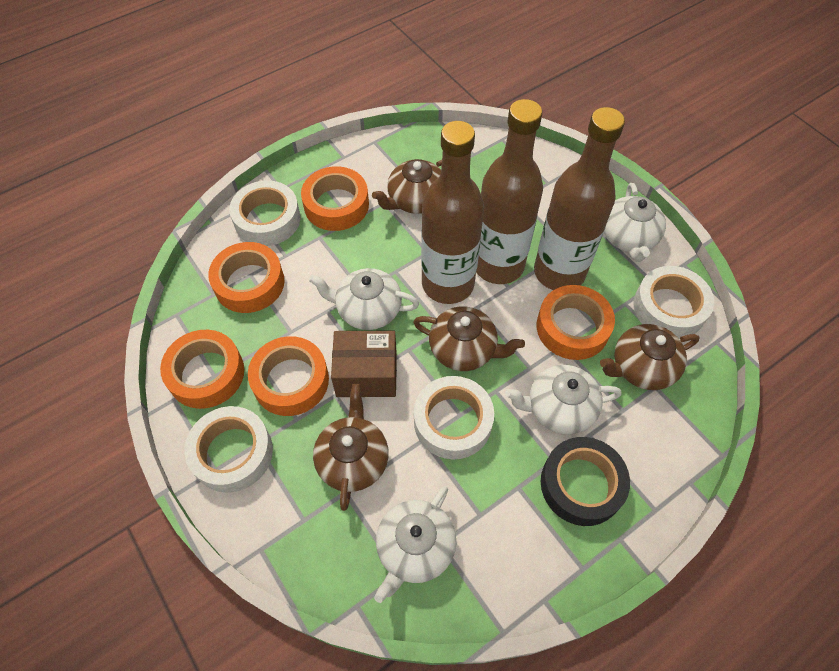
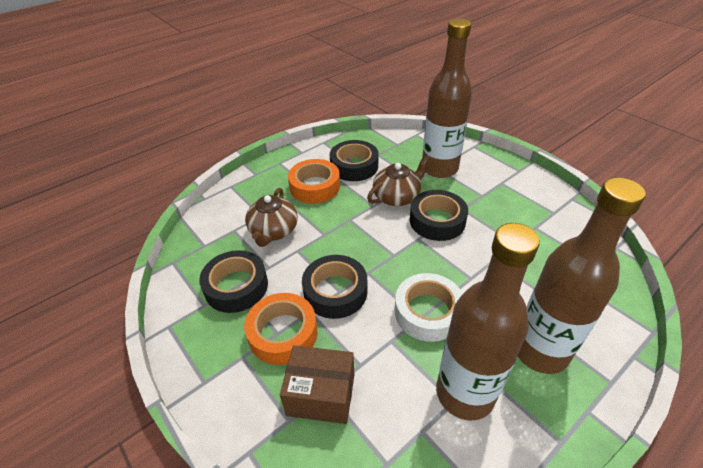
black tape: [541,437,630,526] = 1 -> [199,250,268,313] [302,255,367,319] [330,140,379,181] [410,190,468,241] = 4
brown teapot: [313,384,389,511] [372,159,442,214] [413,307,525,371] [600,324,699,390] = 4 -> [245,188,298,247] [367,155,431,206] = 2
orange tape: [160,330,244,409] [208,242,285,313] [248,336,329,416] [301,166,369,231] [537,285,615,360] = 5 -> [244,293,317,365] [288,159,340,204] = 2
white tape: [184,406,273,493] [229,180,300,246] [414,376,494,459] [633,266,714,339] = 4 -> [395,273,463,342] = 1
white teapot: [309,268,419,330] [374,486,456,603] [505,365,621,434] [604,183,666,262] = 4 -> none = 0

